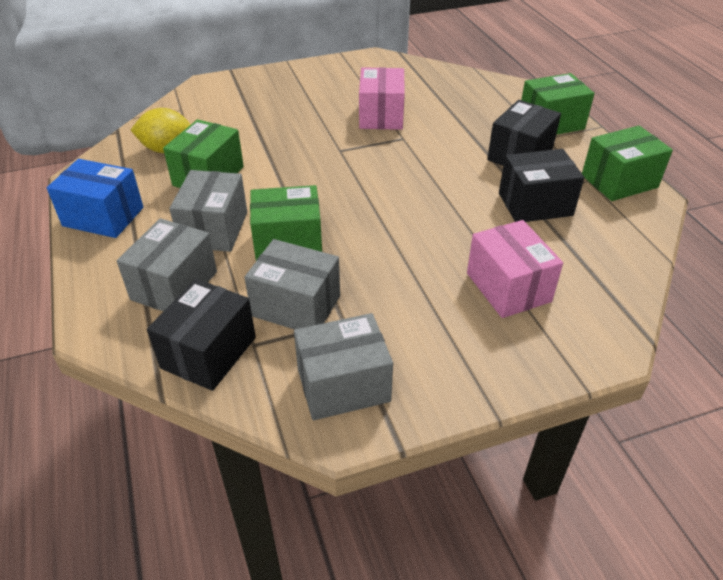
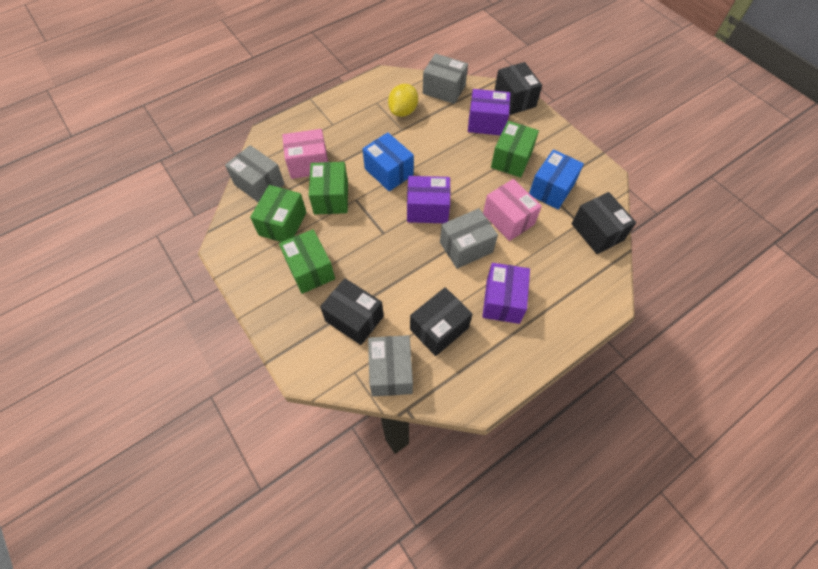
black box: [147,279,256,391] [487,100,561,166] [499,149,584,222] = 3 -> [320,278,384,345] [410,287,473,356] [494,62,542,115] [572,192,636,254] = 4
blue box: [47,159,143,238] = 1 -> [363,132,414,191] [529,149,584,209] = 2
purple box: none = 0 -> [407,176,450,223] [468,89,510,135] [482,263,530,324] = 3

